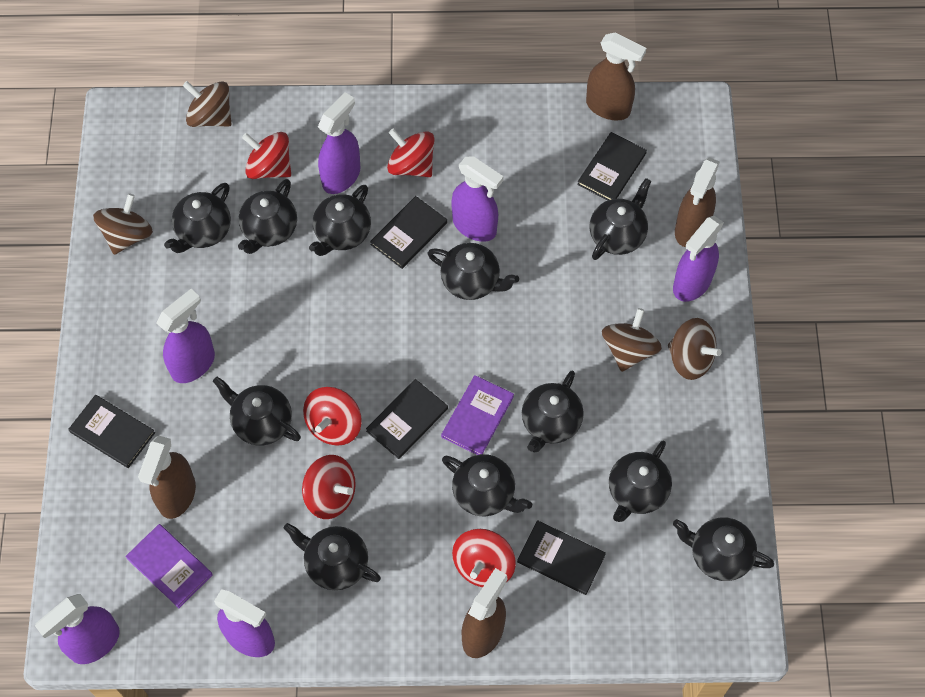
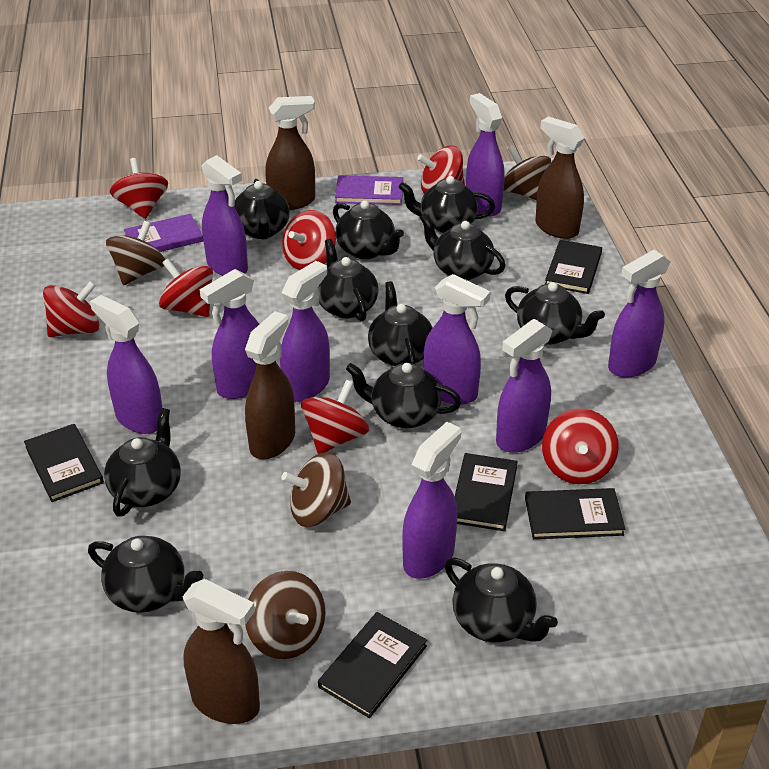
purple spray bottle: [35,594,120,664] [156,289,215,383] [214,589,275,657] [318,92,360,194] [451,156,504,242] [673,216,724,302] = 6 -> [90,295,162,434] [200,269,259,399] [202,155,248,276] [280,261,330,402] [402,422,461,579] [424,274,491,405] [466,93,505,216] [496,319,553,453] [608,250,670,378] = 9
red spinning top: [242,132,291,179] [302,455,356,519] [303,387,362,446] [387,128,435,177] [452,529,516,587] = 5 -> [43,281,100,337] [110,158,168,219] [159,258,213,317] [282,210,336,270] [301,380,369,454] [417,146,465,194] [542,409,619,484] = 7

